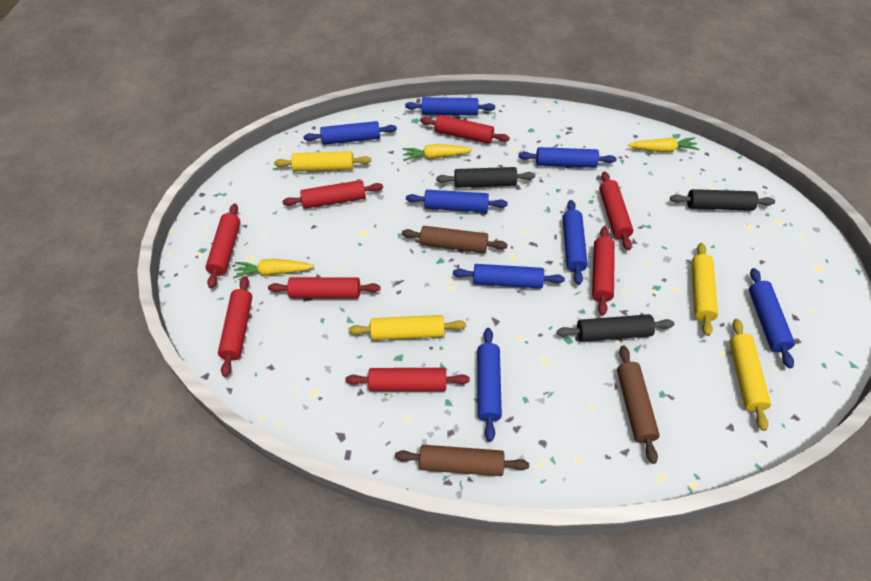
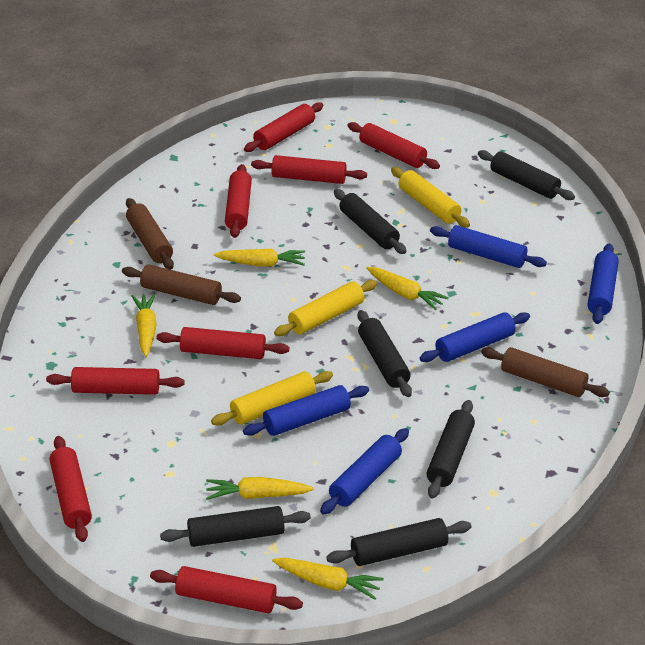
black rolling pin: [436,167,535,188] [557,314,674,342] [670,189,775,211] = 3 -> [160,506,311,547] [326,518,471,566] [334,189,407,254] [357,310,412,397] [427,400,475,498] [478,150,575,200] = 6
blue rolling pin: [303,121,397,145] [405,97,495,116] [406,190,508,212] [453,264,565,288] [477,328,502,441] [519,147,617,168] [563,200,588,285] [749,268,795,368] = 8 -> [243,385,369,436] [320,428,409,515] [420,312,530,362] [430,225,547,268] [588,243,619,324] = 5
yellow carrot: [233,259,314,278] [402,144,472,161] [628,137,699,152] = 3 -> [131,293,157,357] [206,477,314,500] [214,249,305,267] [272,558,384,600] [366,267,449,311] = 5
yellow rolling pin: [274,151,371,172] [348,315,466,340] [691,243,718,336] [729,319,771,431] = 4 -> [211,371,333,425] [274,280,377,336] [391,167,470,228] = 3

